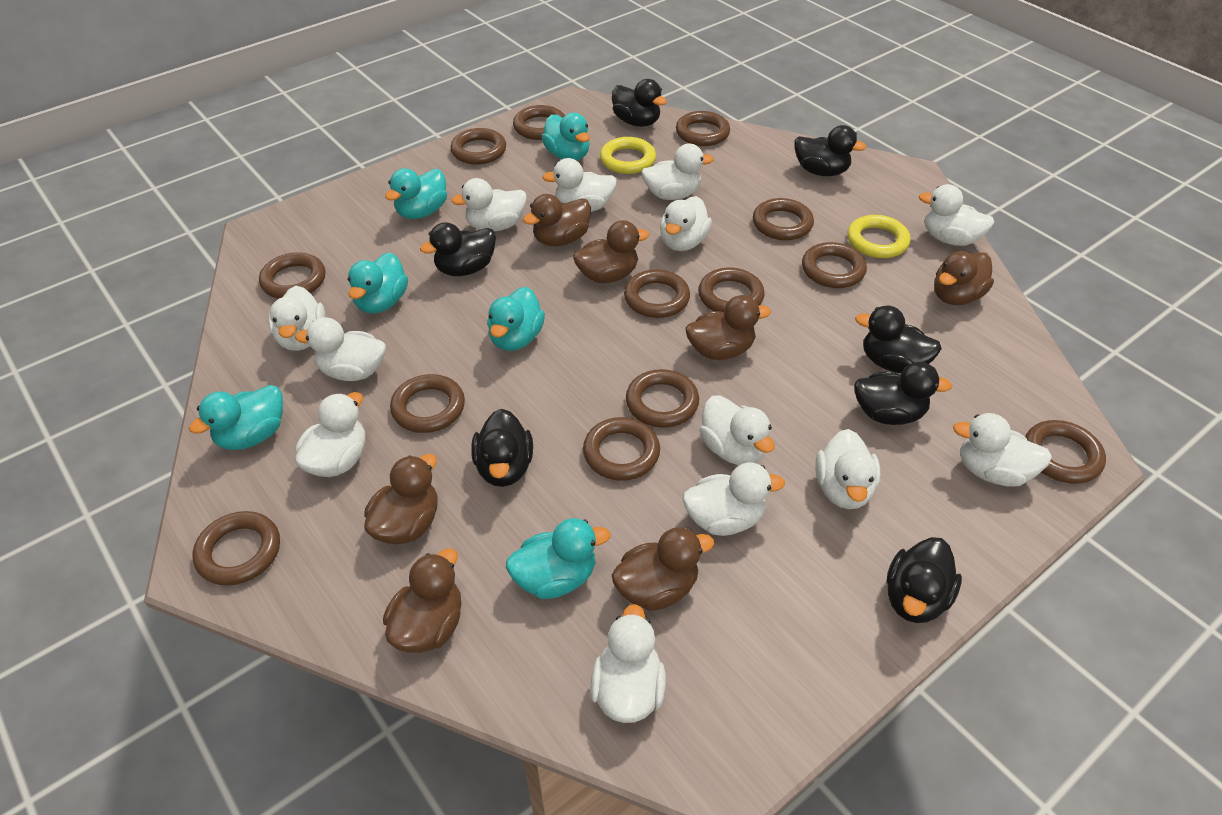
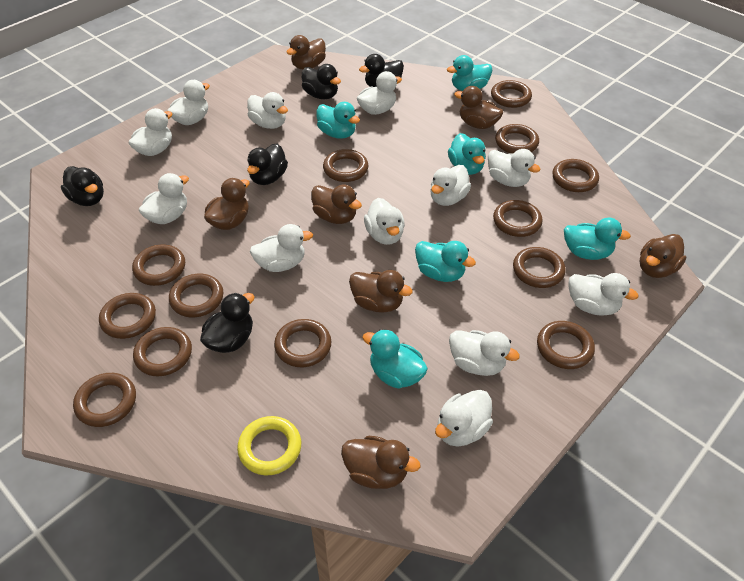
black duck: [420,222,496,276] [471,409,533,487] [612,79,667,127] [794,125,866,176] [854,362,952,425] [855,306,942,373] [887,537,962,623] = 7 -> [61,166,104,206] [200,293,254,353] [247,144,288,185] [302,64,341,99] [359,54,404,87] = 5
white duck: [268,286,326,351] [295,317,386,381] [296,392,365,477] [451,178,527,232] [542,158,617,212] [590,604,666,723] [641,144,714,200] [660,196,712,251] [683,463,785,536] [699,395,775,465] [816,429,880,509] [919,184,995,246] [953,413,1052,487] = 13 -> [129,108,173,156] [139,173,189,224] [167,80,210,125] [247,92,288,129] [250,224,313,272] [357,71,402,115] [364,198,405,245] [430,165,471,206] [435,390,493,446] [449,330,520,376] [488,149,540,187] [568,273,639,316] = 12
yellow ring: [600,137,656,174] [847,215,910,258] = 2 -> [237,416,301,476] = 1

